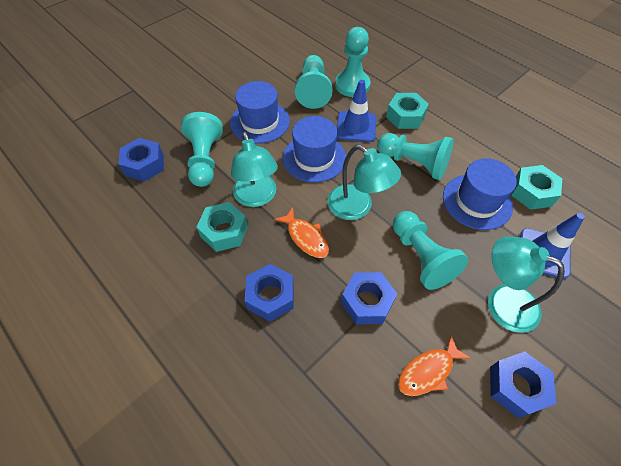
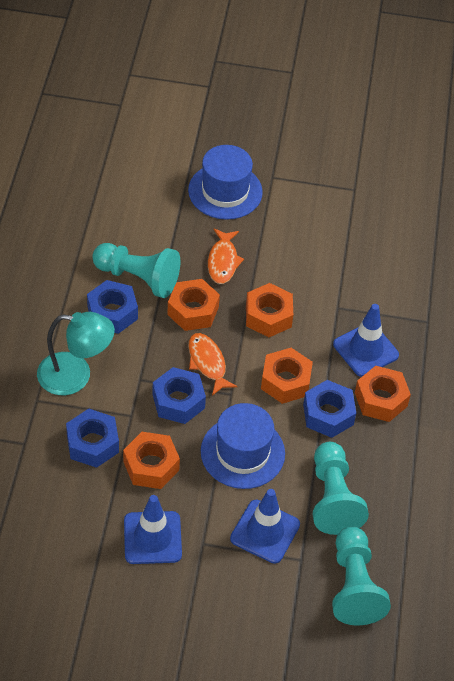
blue hat: [230,81,290,144] [283,116,346,182] [443,158,517,230] = 3 -> [188,145,263,220] [201,403,285,489] = 2
blue traffic cone: [337,80,376,142] [520,213,585,279] = 2 -> [124,495,182,564] [230,489,300,564] [333,304,399,377] = 3
orange nut: none = 0 -> [123,432,180,489] [167,279,220,331] [246,283,293,337] [261,348,313,404] [355,366,411,422] = 5
turquoise lamp: [231,132,278,207] [327,145,401,220] [488,236,565,333] = 3 -> [37,312,115,395] = 1
turquoise nut: [196,202,248,252] [386,93,429,129] [511,165,562,210] = 3 -> none = 0
turquoise pawn: [181,112,223,187] [295,55,332,109] [335,27,370,97] [377,133,454,180] [393,211,468,290] = 5 -> [92,243,180,298] [313,442,369,535] [332,526,391,625] = 3

